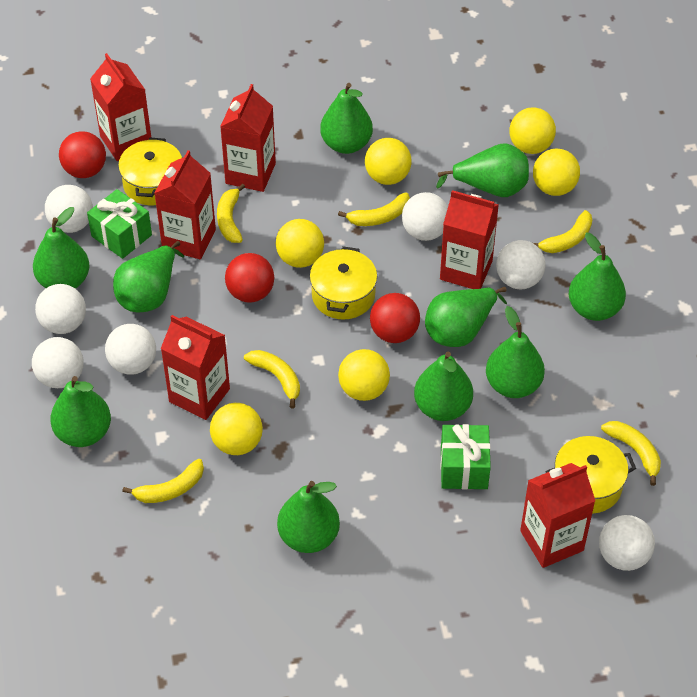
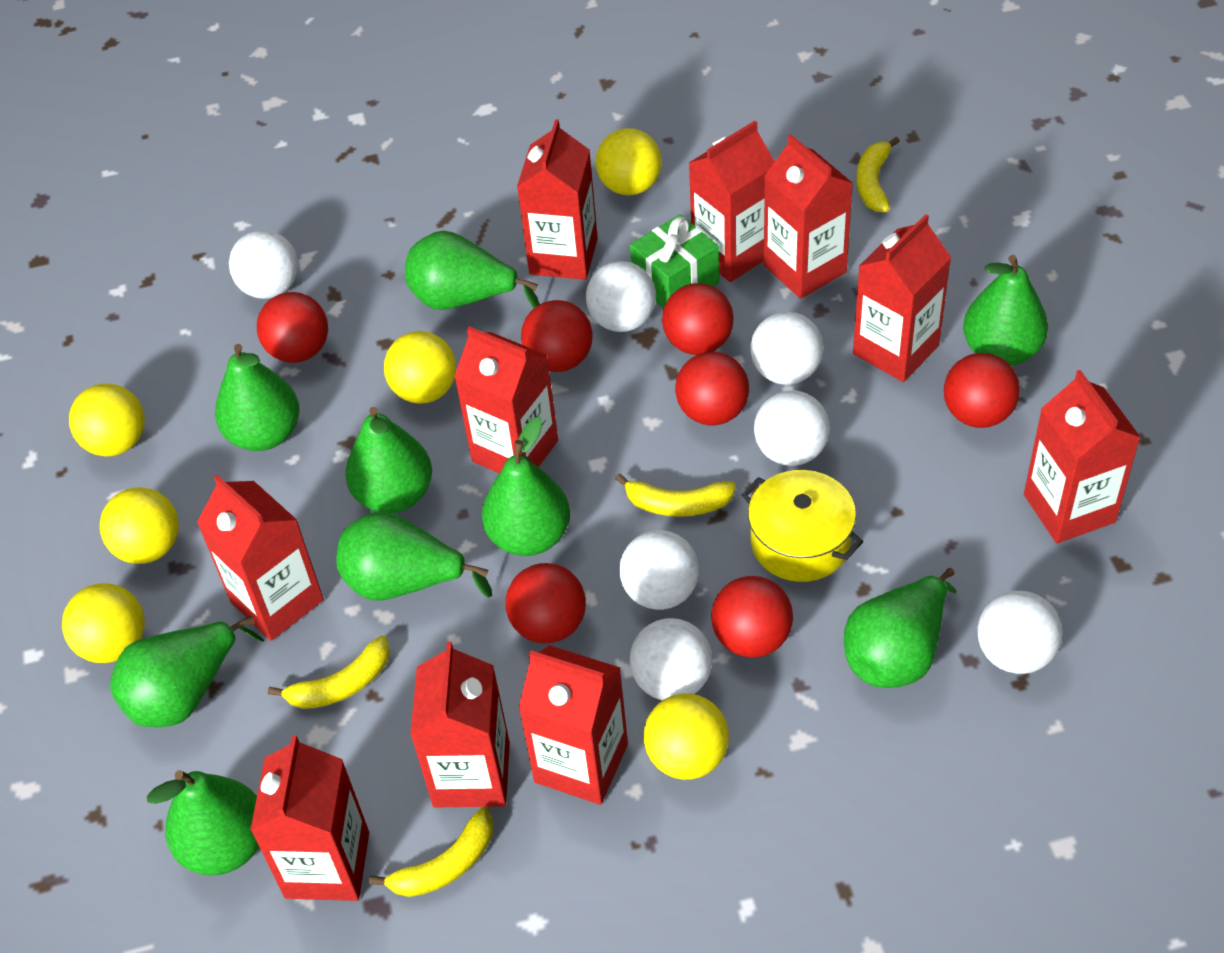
green gift: [87,189,152,259] [440,424,491,490] = 2 -> [630,214,719,309] = 1
green pear: [33,207,90,289] [50,376,111,447] [113,241,184,313] [277,481,340,553] [320,83,373,154] [414,351,473,421] [425,287,507,347] [436,143,529,197] [486,306,545,398] [569,233,626,321] = 10 -> [110,616,264,727] [147,770,259,875] [215,344,299,451] [336,511,492,601] [345,407,432,513] [405,231,540,310] [482,417,570,556] [844,568,956,688] [963,255,1048,366] = 9
red ball: [59,131,106,178] [225,253,274,303] [370,293,420,343] = 3 -> [257,292,328,363] [506,563,586,644] [521,300,593,372] [662,283,734,355] [675,351,749,425] [711,576,793,658] [944,353,1020,428] = 7
red carton: [90,53,151,161] [154,150,216,259] [161,315,230,420] [220,84,276,192] [440,190,499,289] [520,463,595,568] = 6 -> [197,475,324,641] [250,735,369,901] [410,642,510,807] [454,326,558,473] [517,119,598,280] [519,645,628,805] [689,121,775,282] [764,134,853,299] [853,214,951,382] [1024,370,1141,543] = 10
yellow banana: [122,459,204,503] [217,183,245,243] [244,350,300,408] [338,192,410,226] [533,210,592,253] [601,421,661,486] = 6 -> [268,636,390,709] [369,807,493,897] [615,474,736,517] [856,137,900,212] = 4
yellow pot: [118,138,182,205] [310,246,377,319] [546,436,636,514] = 3 -> [742,470,863,582] = 1

